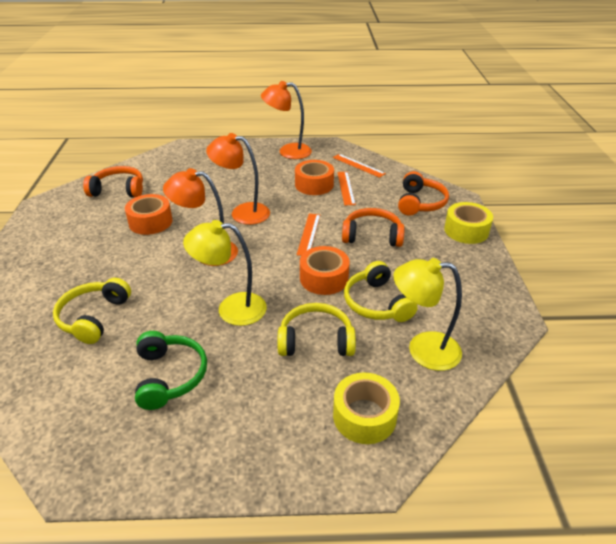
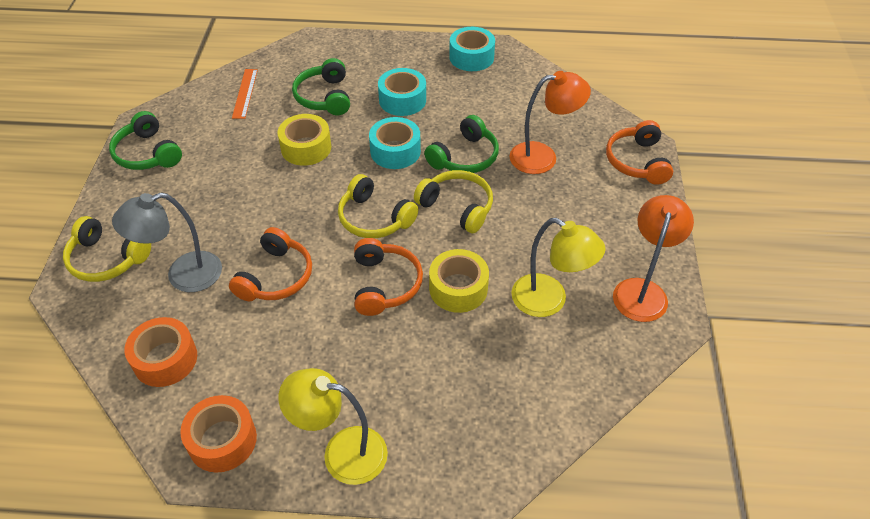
green headphones: [135,331,207,410] = 1 -> [109,111,182,170] [292,58,350,115] [424,115,499,173] = 3
grey lamp: none = 0 -> [112,193,222,292] = 1
orange lamp: [163,168,238,266] [206,133,270,225] [261,81,312,159] = 3 -> [510,71,591,174] [613,195,694,322] = 2
orange ruler: [297,214,320,256] [333,154,386,178] [337,172,356,205] = 3 -> [232,69,258,119] = 1
orange tape: [125,194,173,235] [295,160,334,195] [300,246,350,295] = 3 -> [124,317,197,387] [180,395,257,473] = 2
turquoise tape: none = 0 -> [369,117,421,169] [378,68,426,116] [449,27,495,71] = 3

